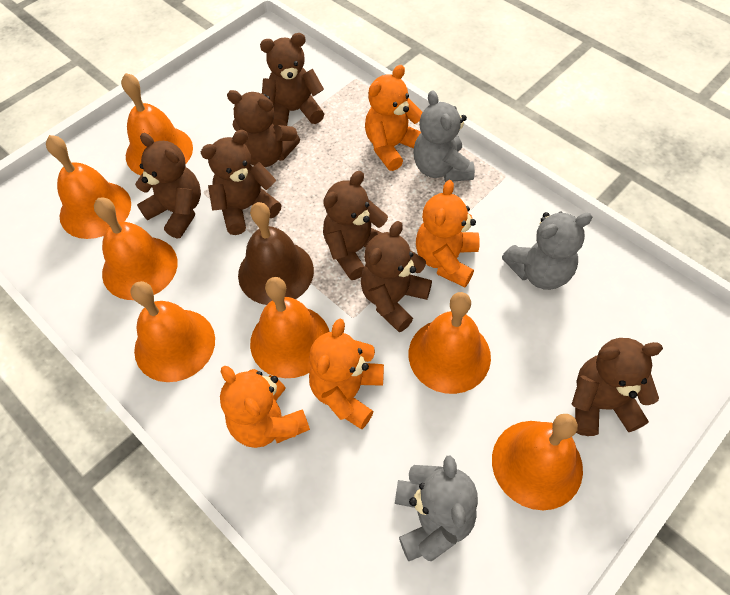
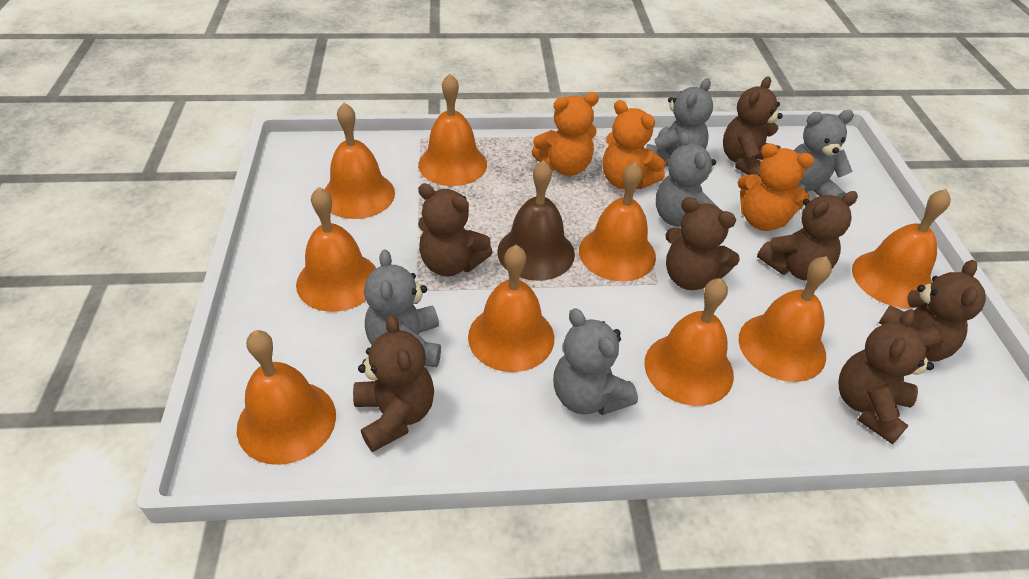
grey teddy bear: [395,455,478,561] [413,90,475,182] [502,212,593,290] = 3 -> [364,249,441,367] [553,308,638,415] [646,78,713,166] [656,132,718,227] [794,110,854,210] = 5
orange bell: [46,135,131,239] [94,198,178,300] [121,73,193,175] [131,281,215,382] [250,277,329,378] [409,292,491,394] [492,414,583,510] = 7 -> [237,330,336,465] [296,187,376,312] [324,102,395,219] [418,74,487,186] [468,245,554,372] [579,162,656,281] [644,278,734,406] [739,256,832,382] [852,189,951,308] = 9
orange teddy bear: [220,366,310,448] [309,319,384,429] [365,65,423,171] [416,180,480,287] = 4 -> [532,92,599,176] [603,100,666,189] [738,143,814,231] = 3

